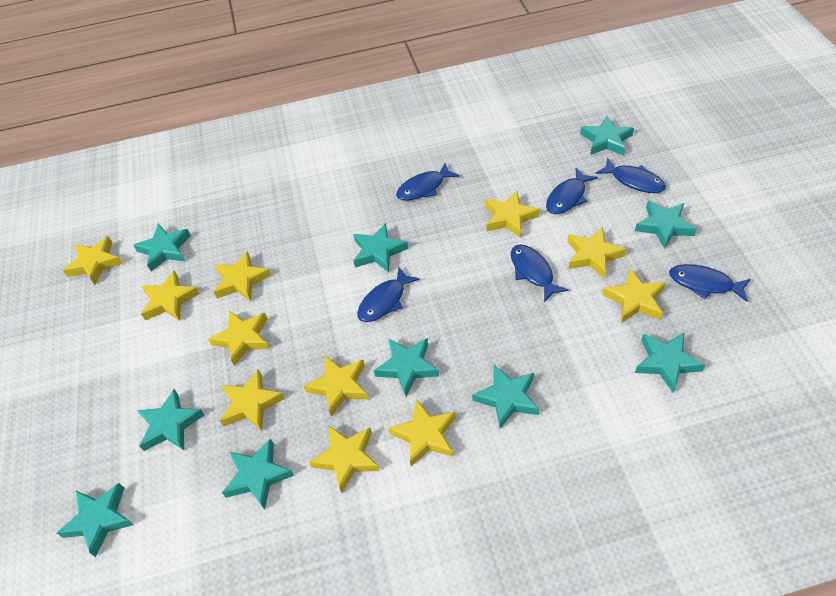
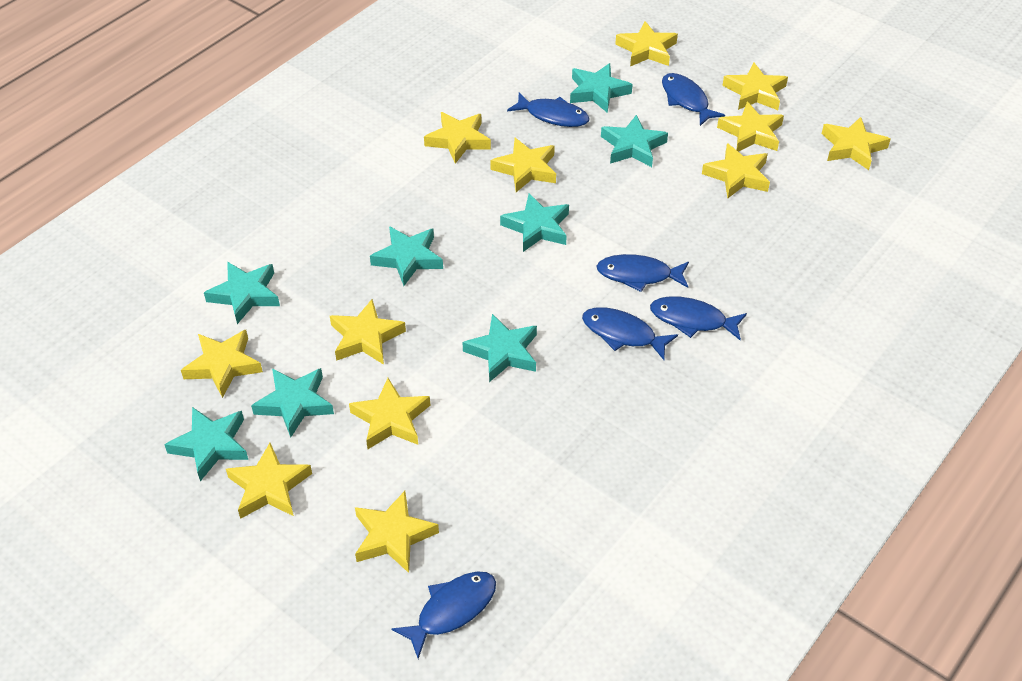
turquoise star: [57,483,134,557] [133,224,191,271] [137,389,204,451] [222,439,294,510] [353,223,408,272] [374,338,439,396] [472,365,539,429] [580,116,634,156] [635,200,697,249] [635,333,705,393] = 10 -> [164,407,248,481] [204,262,280,324] [251,368,334,438] [370,226,443,286] [462,314,537,382] [500,193,569,252] [570,63,633,113] [601,115,668,167] = 8
yellow star: [62,236,123,285] [141,270,200,321] [208,311,270,366] [214,251,271,302] [220,369,285,431] [304,355,369,417] [309,426,380,493] [389,399,456,467] [485,191,540,238] [567,227,626,279] [602,268,666,323] = 11 -> [181,330,263,398] [226,443,312,519] [330,299,406,365] [349,378,430,449] [355,491,439,573] [424,112,491,164] [490,138,556,192] [615,21,678,66] [702,143,770,198] [717,102,784,152] [722,62,788,110] [822,117,891,170] = 12

